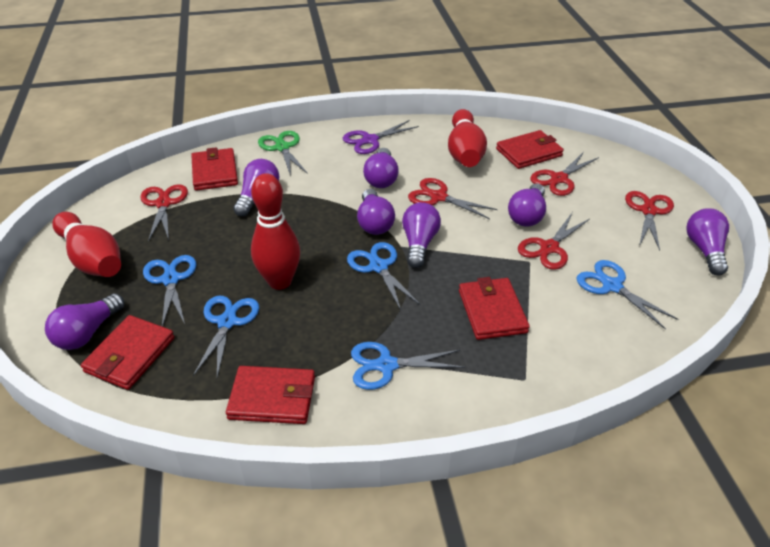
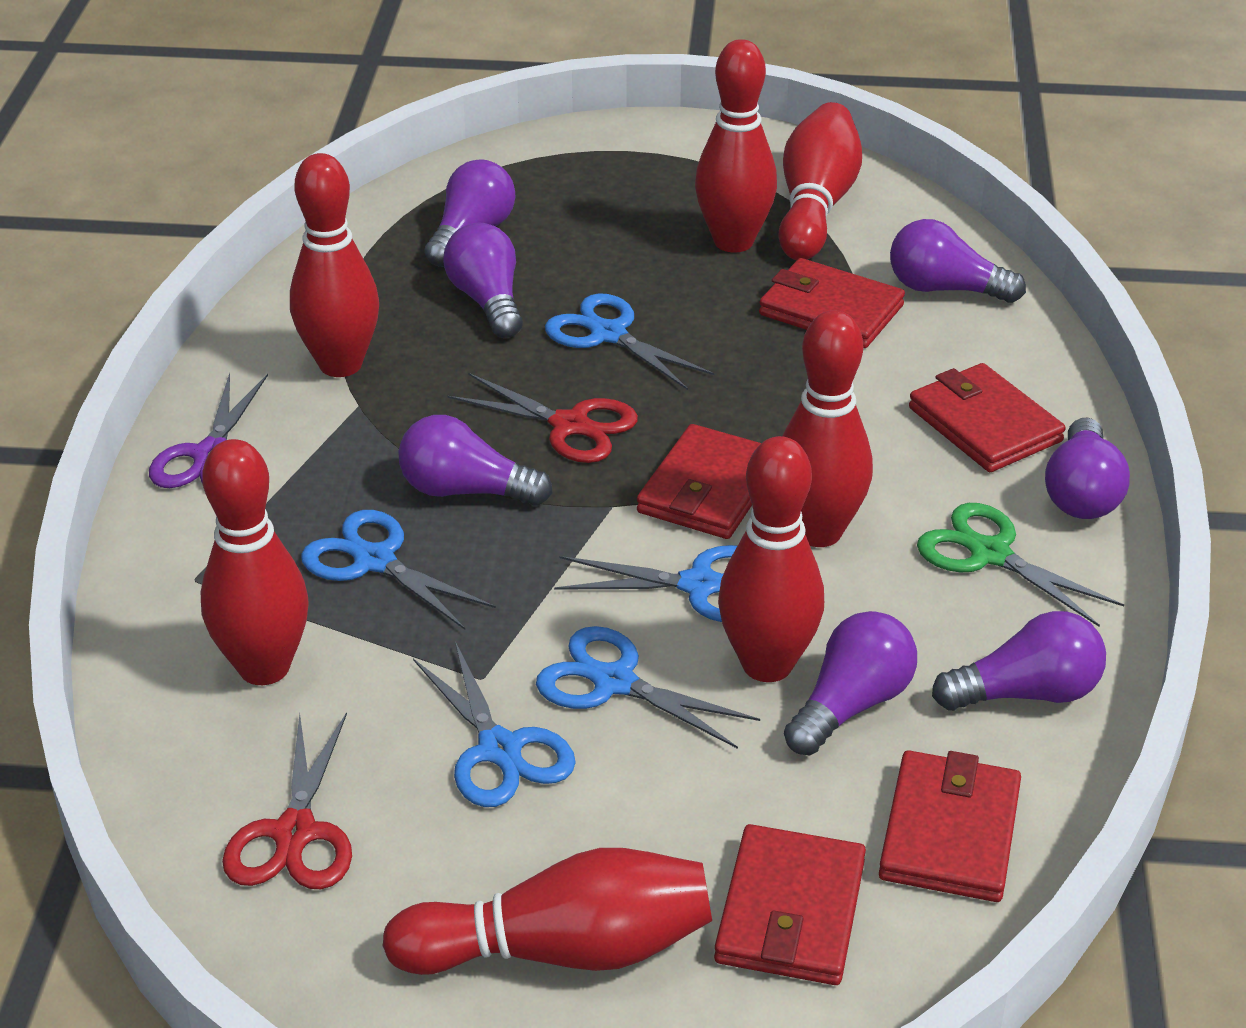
red bowling pin: [52,212,121,277] [251,173,300,290] [448,109,487,167] = 3 -> [201,439,309,685] [290,153,379,377] [383,848,712,975] [695,39,777,253] [718,436,824,682] [779,102,862,260] [782,310,873,547] = 7
red scissors: [140,184,188,242] [408,178,498,219] [518,213,590,270] [530,152,599,196] [625,191,674,251] = 5 -> [222,712,352,889] [447,373,638,463] = 2

